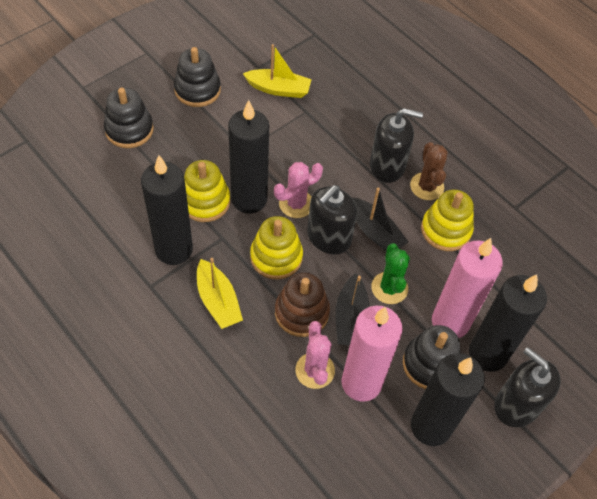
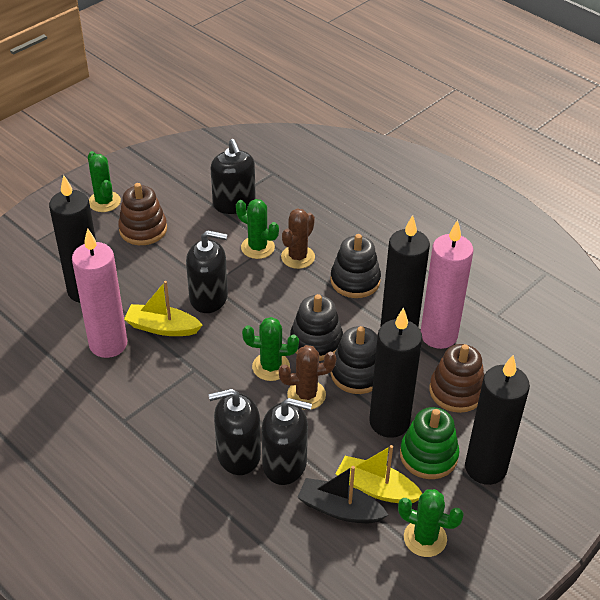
black boat: [335,273,370,346] [351,188,409,251] = 2 -> [297,466,388,523] = 1
black soap dispenser: [307,185,357,255] [370,108,423,183] [494,347,561,427] = 3 -> [186,230,228,313] [209,388,261,475] [210,139,256,214] [262,398,312,485] = 4
brown cactus: [410,142,448,200] = 1 -> [279,345,336,410] [281,209,315,269] = 2
brown stacking toy: [275,273,330,337] = 1 -> [118,183,167,245] [429,344,484,413] = 2
green cactus: [371,243,410,304] = 1 -> [88,151,121,212] [236,199,279,259] [242,317,299,381] [398,489,464,557] = 4
green stacking toy: none = 0 -> [400,407,459,479] = 1
pink cactus: [274,162,323,218] [296,321,335,389] = 2 -> none = 0
yellow stacking toy: [184,160,230,222] [250,216,303,280] [421,189,474,251] = 3 -> none = 0

